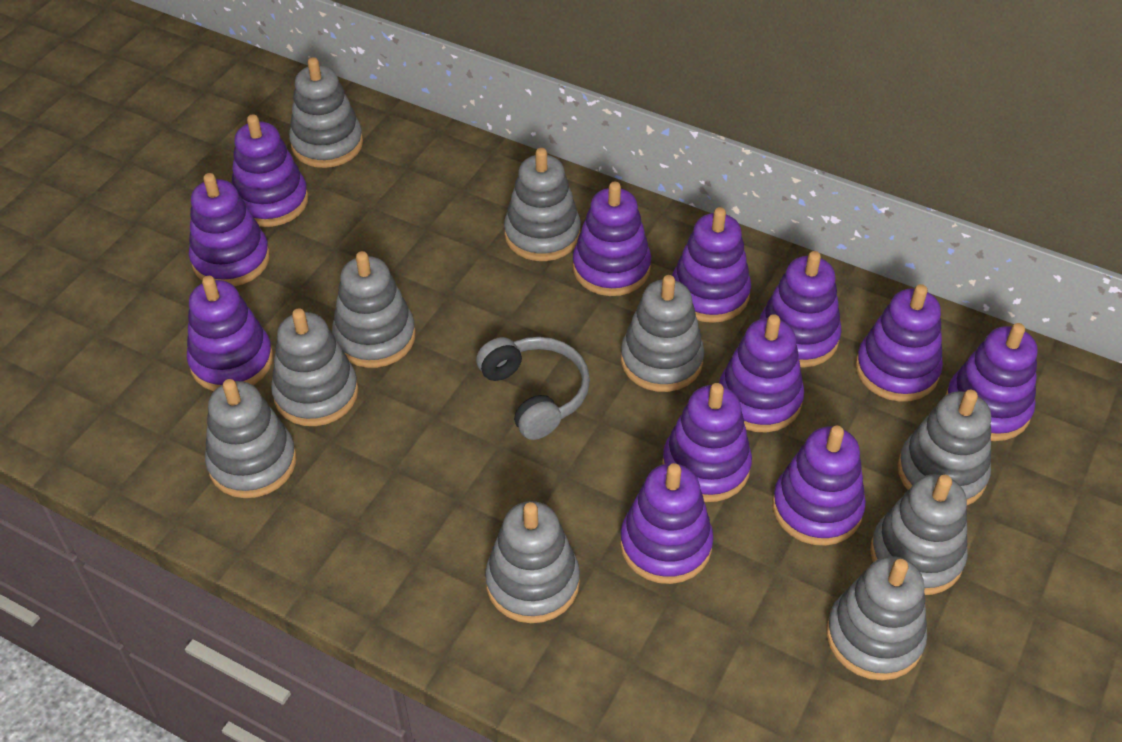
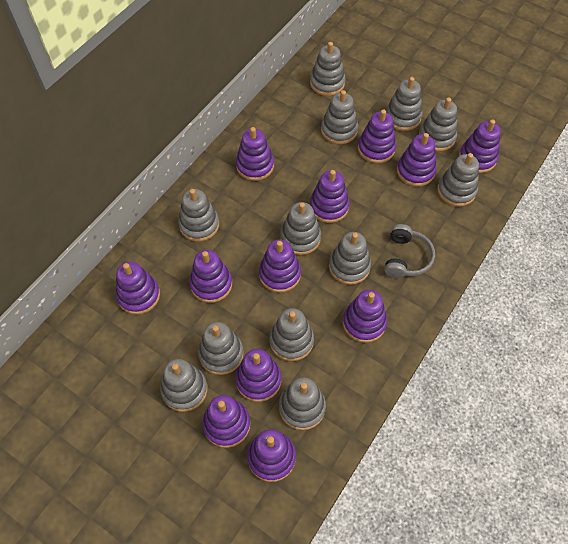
grey stacking toy: [205,379,297,498] [271,308,359,426] [289,57,363,168] [332,251,416,368] [485,501,580,623] [504,148,581,261] [621,275,704,392] [827,556,927,680] [870,474,968,595] [898,390,991,505] = 10 -> [160,359,208,412] [178,189,219,242] [198,322,244,375] [270,308,314,361] [279,377,326,430] [280,202,321,255] [310,42,345,96] [321,90,358,144] [329,232,371,285] [386,77,423,131] [419,97,457,151] [437,153,479,207] = 12

